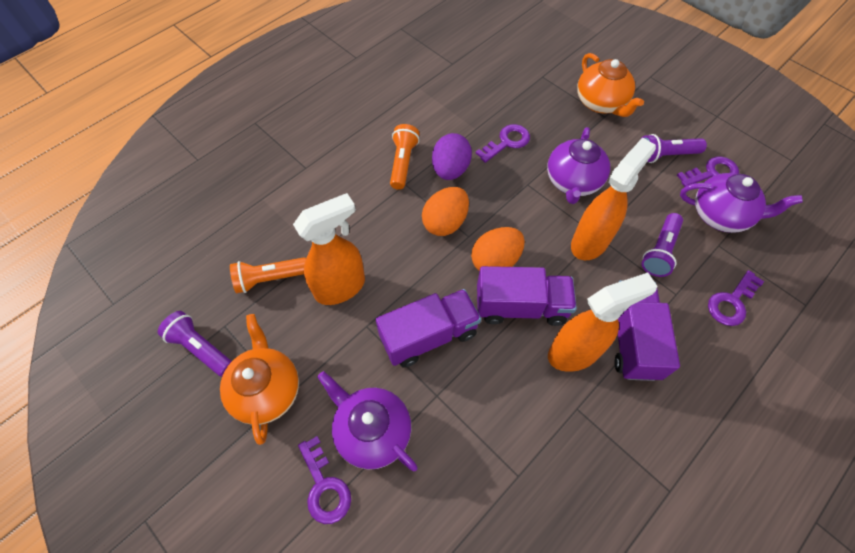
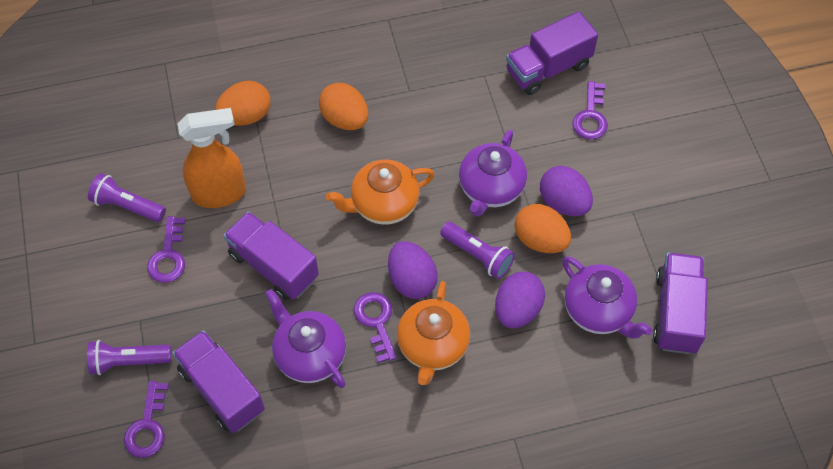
orange egg: [422,187,469,236] [471,227,525,271] = 2 -> [215,81,270,126] [319,83,368,130] [515,204,571,253] = 3
orange flashlight: [230,257,306,293] [390,124,420,190] = 2 -> none = 0
orange spray bottle: [293,193,365,305] [548,273,658,372] [571,137,656,260] = 3 -> [177,108,246,208] = 1
purple egg: [432,133,472,180] = 1 -> [388,241,438,299] [495,272,545,328] [540,166,593,216] = 3
purple truck: [376,289,481,367] [477,266,577,326] [614,280,680,381] = 3 -> [173,330,265,433] [223,211,319,300] [506,11,598,95] [653,253,708,354] = 4

